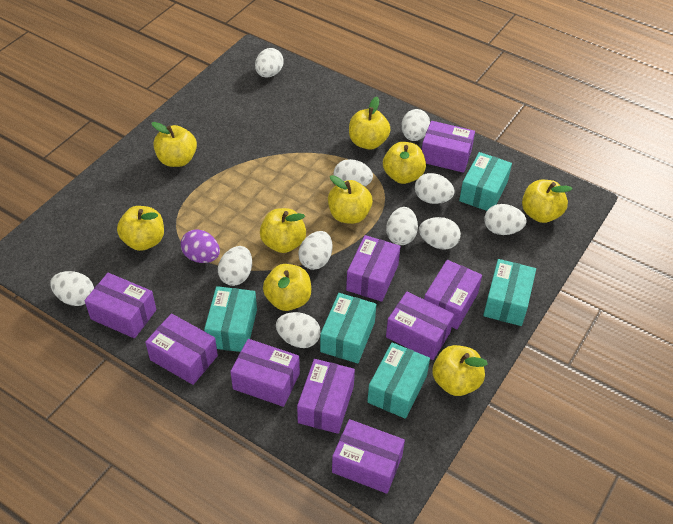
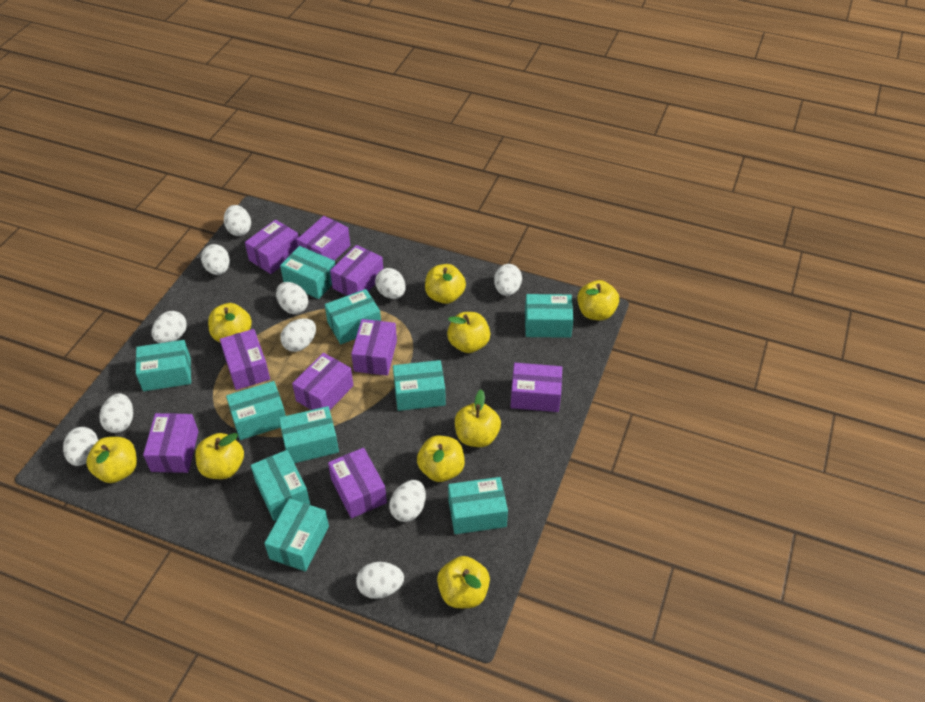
purple egg: [181,229,220,263] = 1 -> none = 0
turquoise box: [204,286,257,352] [320,293,376,363] [367,343,430,419] [459,152,512,211] [483,259,536,326] = 5 -> [136,340,191,391] [226,381,286,440] [251,450,310,521] [264,498,329,571] [279,406,339,463] [280,246,335,299] [325,289,381,344] [393,360,446,411] [448,477,508,534] [525,294,574,338] = 10

